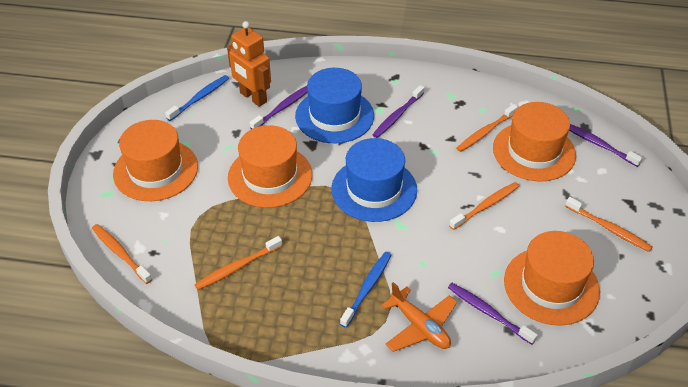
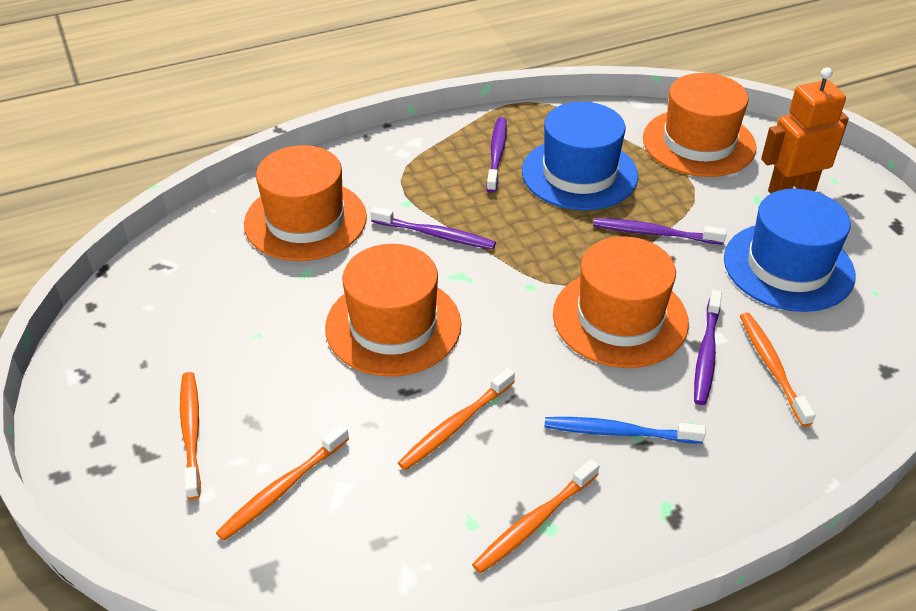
blue toothbrush: [165,75,229,121] [340,252,391,328] = 2 -> [544,417,706,444] = 1
orange plane: [381,282,457,352] = 1 -> none = 0

